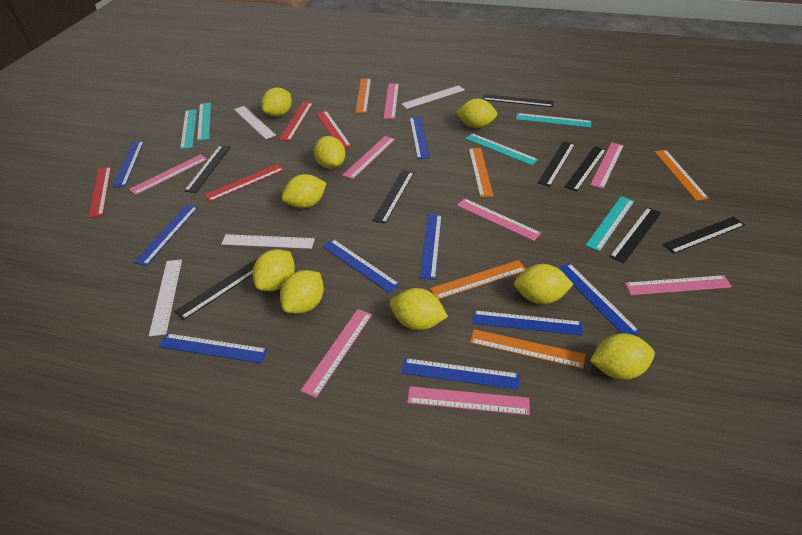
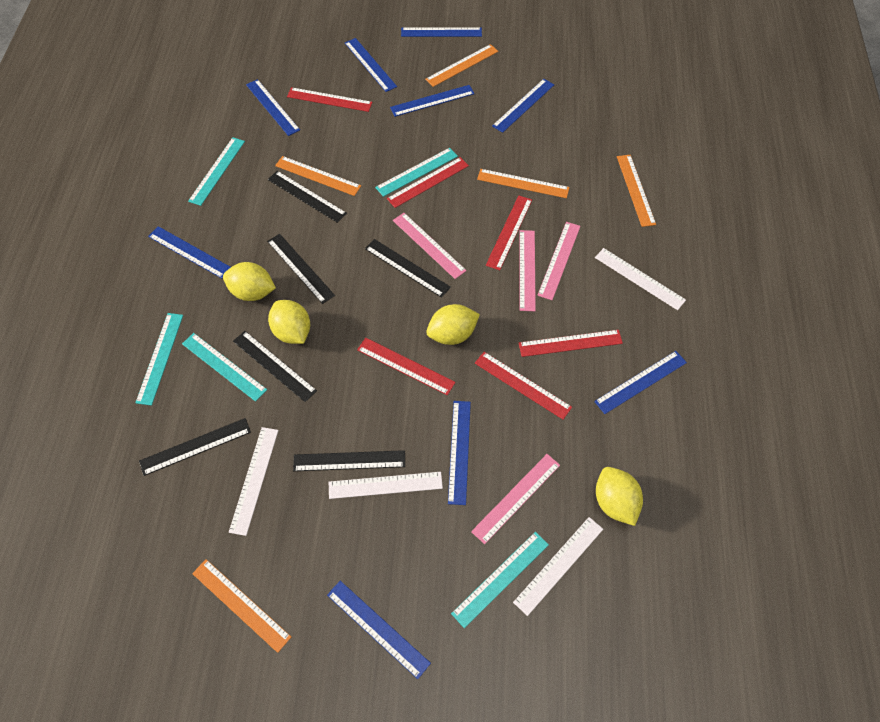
black ruler: [174,258,258,320] [184,145,231,193] [372,170,414,224] [483,94,554,107] [537,141,575,187] [564,146,606,192] [609,207,661,263] [663,216,745,254] = 8 -> [139,418,251,476] [233,331,317,402] [267,234,335,304] [268,171,347,223] [293,450,405,471] [365,239,451,298] = 6
pink ruler: [129,154,207,195] [300,309,372,398] [342,136,395,179] [384,84,399,119] [407,386,530,415] [457,198,541,241] [590,142,624,189] [625,275,732,295] = 8 -> [393,213,467,279] [471,454,560,544] [520,230,536,311] [537,222,581,300] = 4
red ruler: [88,167,111,218] [204,164,284,202] [279,102,313,141] [316,111,351,148] = 4 -> [287,87,372,112] [357,338,455,395] [387,157,469,208] [475,352,572,420] [486,196,532,270] [519,330,623,357] = 6
yellow lemon: [253,249,295,291] [261,88,292,117] [280,270,324,314] [282,174,327,209] [314,136,345,169] [390,288,448,330] [456,99,497,128] [514,264,574,304] [590,333,655,380] = 9 -> [223,262,276,301] [268,300,310,344] [426,304,480,345] [596,467,643,526] = 4

